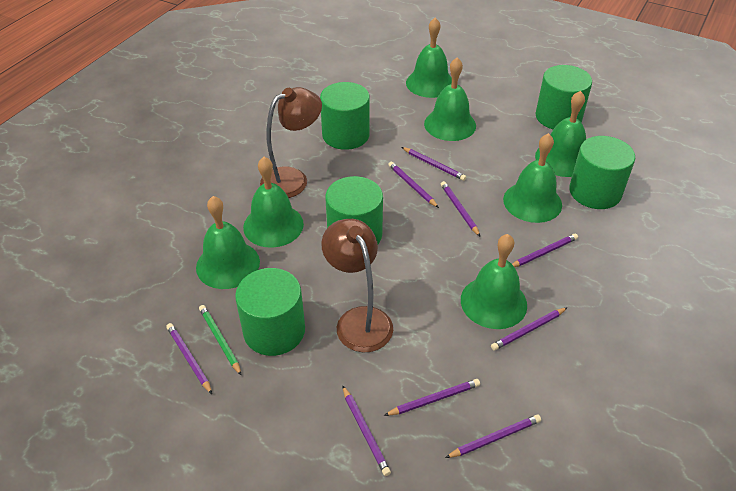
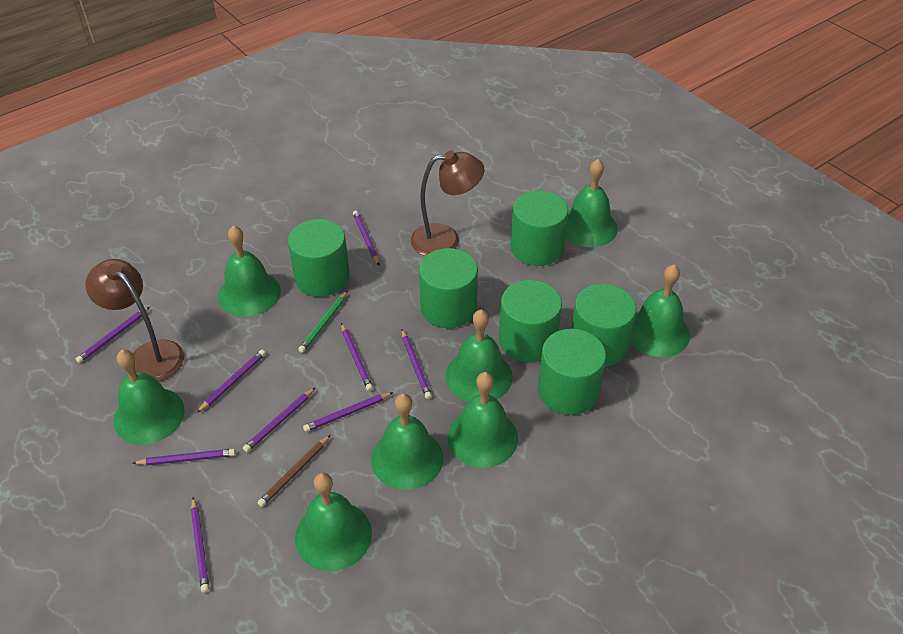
brown pencil: none = 0 -> [258,435,331,507] = 1
green bell: [196,196,260,289] [243,157,304,248] [406,18,452,98] [424,57,476,141] [461,234,527,329] [503,133,562,223] [535,91,586,177] = 7 -> [114,349,185,444] [218,225,281,317] [295,472,372,571] [371,393,443,490] [445,310,513,402] [447,372,518,468] [565,159,618,247] [630,265,690,357] = 8
green cylinder: [235,268,305,356] [320,82,370,150] [325,176,383,244] [536,65,592,129] [569,136,635,209] = 5 -> [288,219,350,297] [419,248,478,328] [499,280,562,362] [511,190,568,266] [538,329,606,415] [571,284,636,366] = 6

